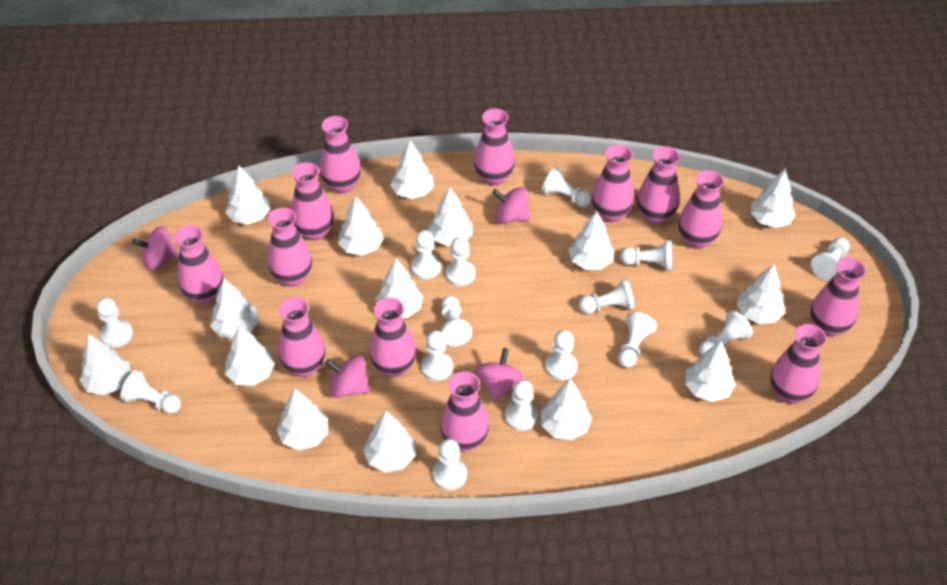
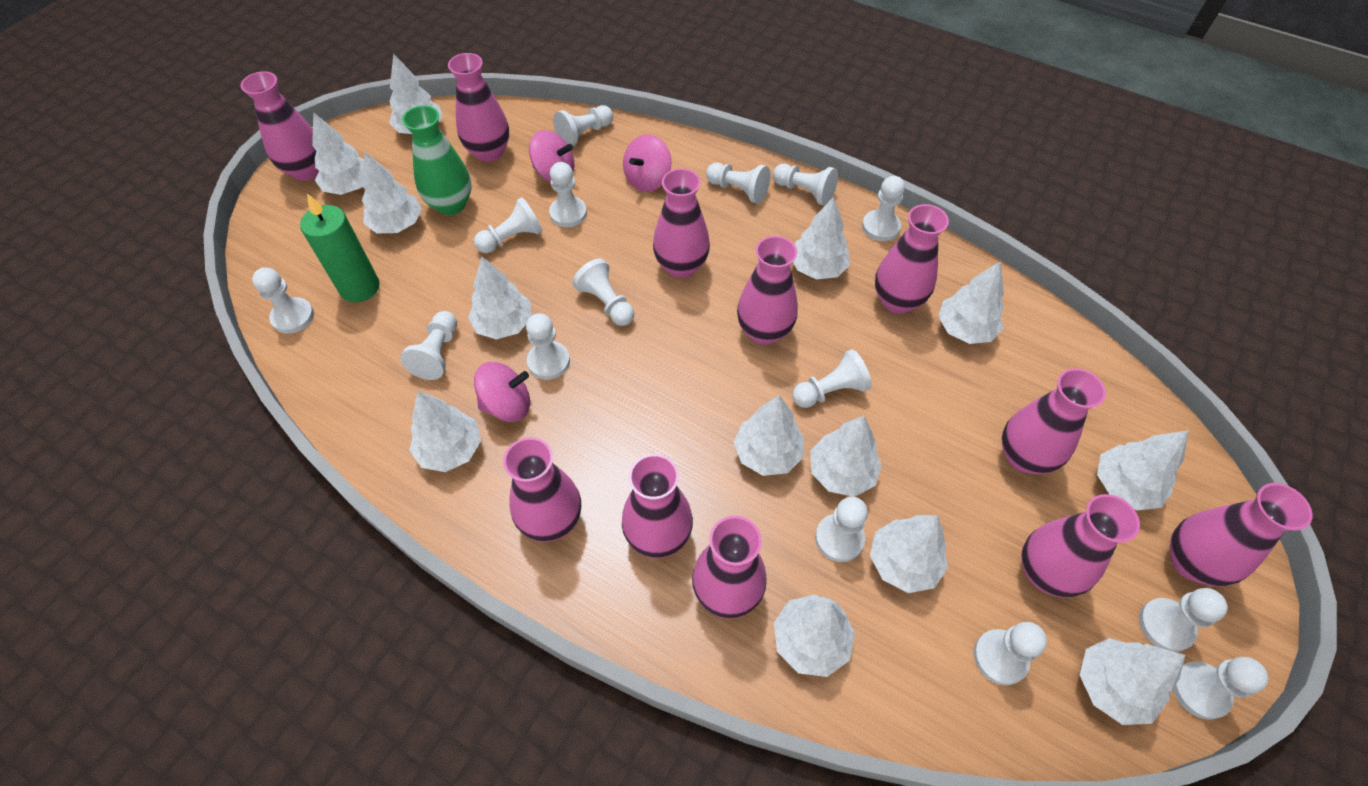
green candle: none = 0 -> [300,194,380,302] = 1
green vase: none = 0 -> [402,105,472,215] = 1
pink spinning top: [132,226,179,270] [325,355,369,398] [476,348,525,401] [492,187,529,224] = 4 -> [474,362,530,422] [529,130,574,182] [623,134,671,192] = 3
pink vase: [174,225,223,304] [268,208,312,287] [278,297,325,377] [291,162,334,241] [320,116,361,194] [369,297,416,377] [440,371,489,452] [474,108,515,186] [592,144,634,223] [637,146,680,225] [679,170,724,249] [770,324,826,404] [810,257,866,337] = 13 -> [241,71,319,181] [448,53,509,162] [503,437,581,542] [622,454,693,558] [653,168,710,278] [692,516,767,619] [737,236,798,345] [875,204,949,314] [1002,368,1106,474] [1021,494,1140,598] [1170,483,1313,587] = 11
white tree: [80,334,131,395] [210,279,259,339] [225,165,270,225] [225,325,275,386] [276,389,328,450] [338,196,384,256] [363,411,415,472] [376,259,424,318] [390,141,434,199] [428,187,473,246] [541,379,592,440] [568,211,615,270] [685,341,736,402] [737,264,785,324] [750,169,796,228] = 15 -> [312,112,364,195] [362,152,422,233] [389,54,443,134] [409,391,481,472] [468,256,532,340] [734,395,804,476] [774,594,855,677] [793,197,850,280] [810,416,882,497] [870,515,948,593] [938,261,1004,344] [1080,638,1185,725] [1097,430,1189,510] = 13

